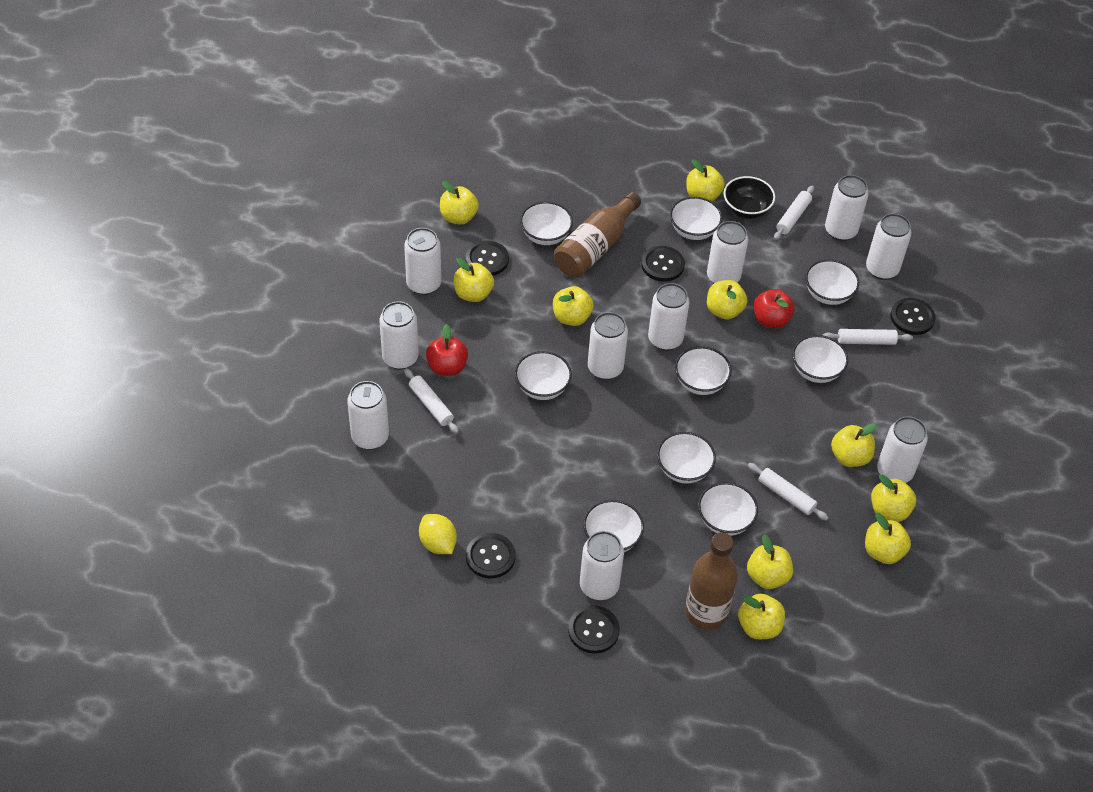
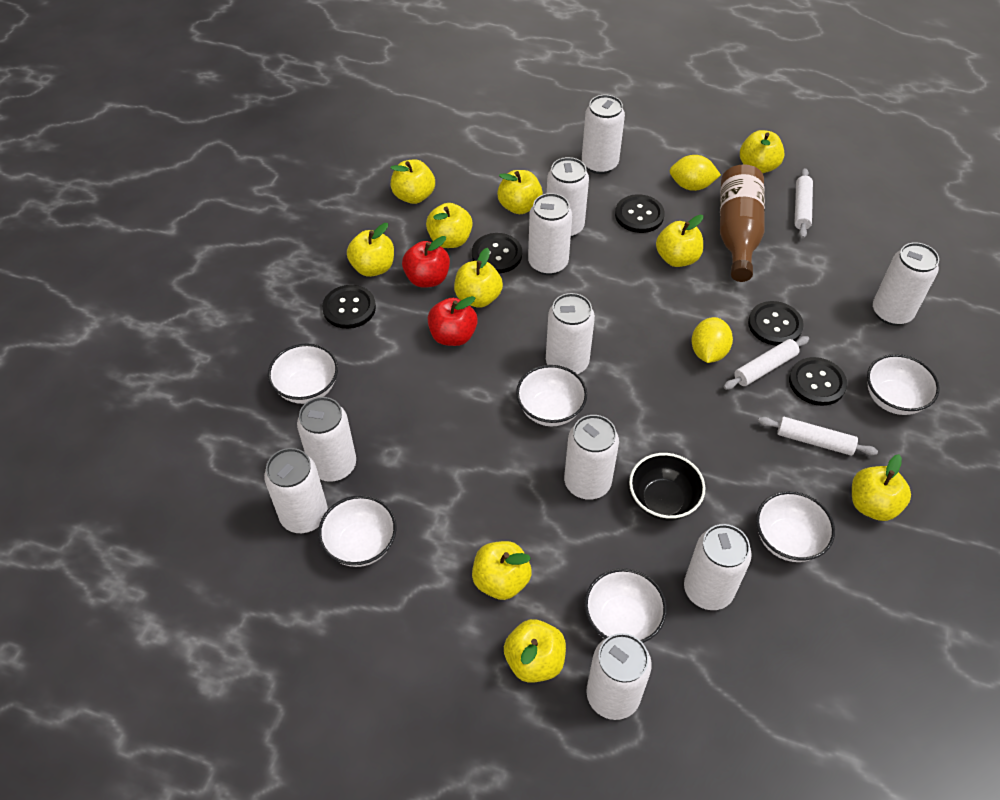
brown bottle: [554,192,641,277] [685,532,738,630] = 2 -> [720,164,765,282] = 1
white bowl: [515,351,572,400] [520,202,573,245] [583,500,644,552] [657,432,716,484] [670,197,722,240] [675,346,732,395] [698,482,758,536] [792,335,848,383] [805,260,859,305] = 9 -> [268,343,338,404] [318,495,397,567] [516,365,587,426] [584,568,667,643] [756,491,835,562] [867,354,940,415] = 6
white rolling pin: [404,368,459,434] [748,463,829,521] [774,185,814,240] [823,329,913,345] = 4 -> [723,336,809,390] [758,417,878,456] [794,168,813,239] = 3
yellow lemon: [419,514,457,554] = 1 -> [669,155,721,191] [691,317,733,363] = 2

